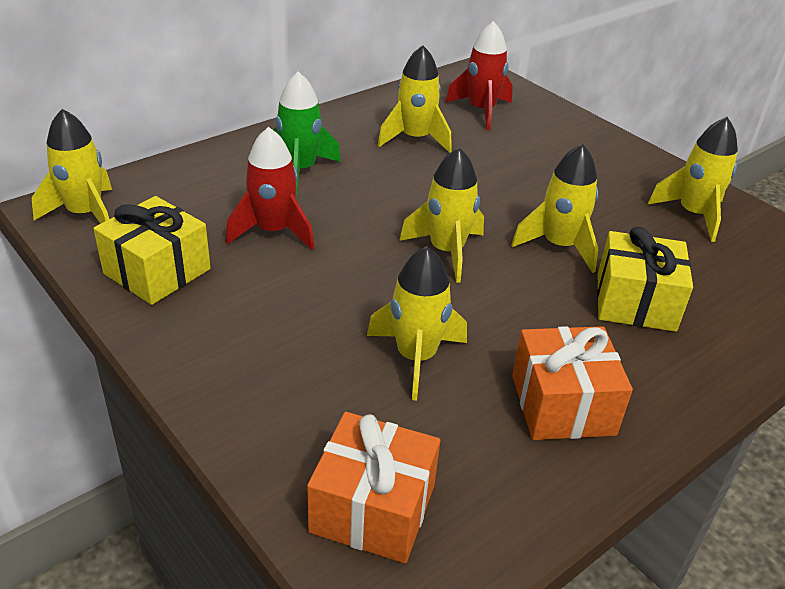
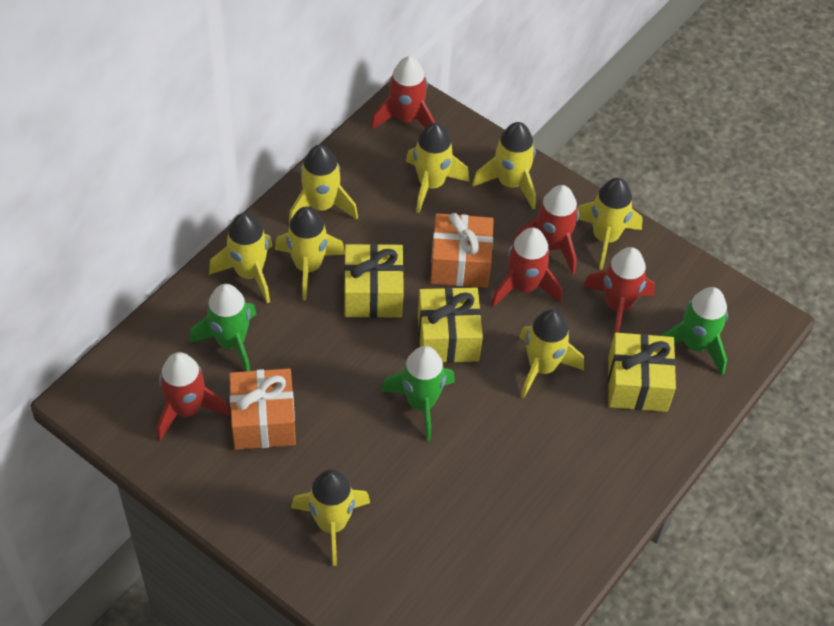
green rocket: [274,72,341,195] = 1 -> [189,284,257,371] [381,346,455,441] [661,287,728,375] = 3
red rocket: [226,127,314,250] [445,21,513,130] = 2 -> [157,352,230,441] [371,56,436,129] [491,227,562,307] [512,185,579,274] [583,247,655,334] = 5
yellow gift: [93,196,211,305] [597,227,693,332] = 2 -> [344,244,404,318] [418,287,483,363] [608,333,676,412] = 3
yellow rocket: [32,109,112,224] [367,246,467,401] [377,45,452,153] [399,147,484,283] [511,144,598,273] [648,117,738,242] = 6 -> [209,213,272,303] [275,207,345,300] [289,145,358,224] [291,469,370,566] [406,123,470,213] [472,122,536,209] [519,309,584,399] [578,178,643,270] = 8

